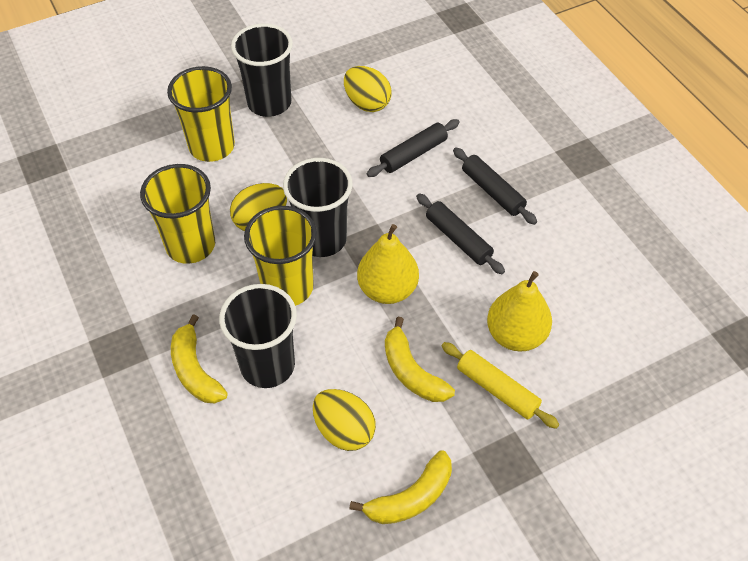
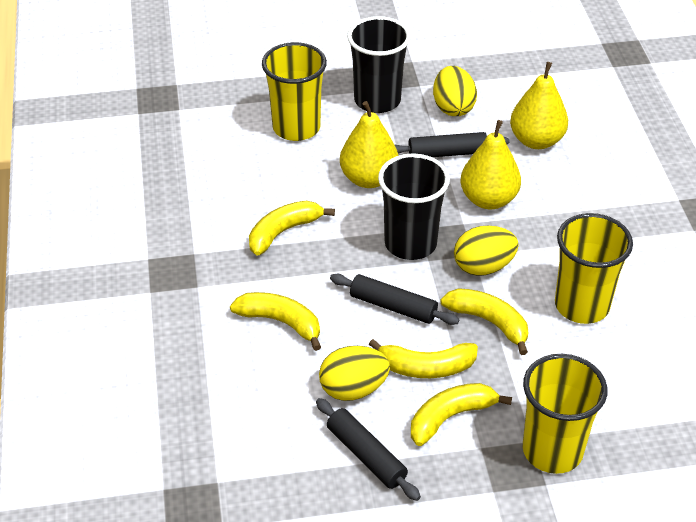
black cup: [219,284,297,388] [231,24,293,117] [283,158,353,257] = 3 -> [347,16,411,113] [378,153,450,260] = 2
yellow banana: [171,314,228,403] [349,450,452,524] [385,317,455,402] = 3 -> [230,292,321,351] [249,201,335,255] [369,339,478,378] [411,383,512,446] [441,288,529,355] = 5
yellow pear: [357,224,419,304] [487,271,552,351] = 2 -> [340,101,399,188] [460,120,521,209] [510,62,568,149] = 3
yellow rolling pin: [442,342,559,429] = 1 -> none = 0

